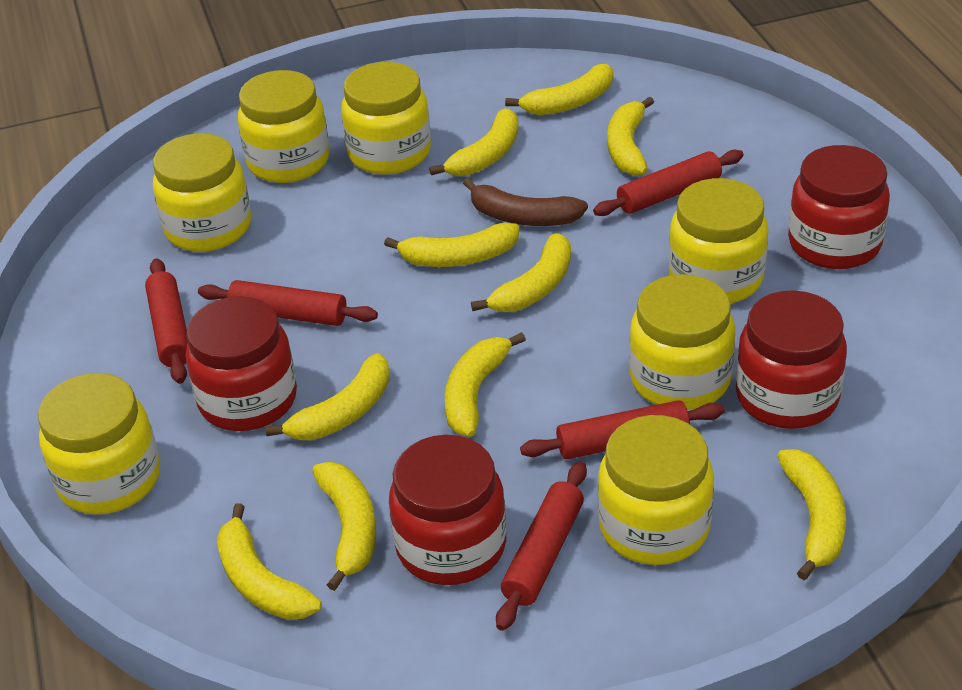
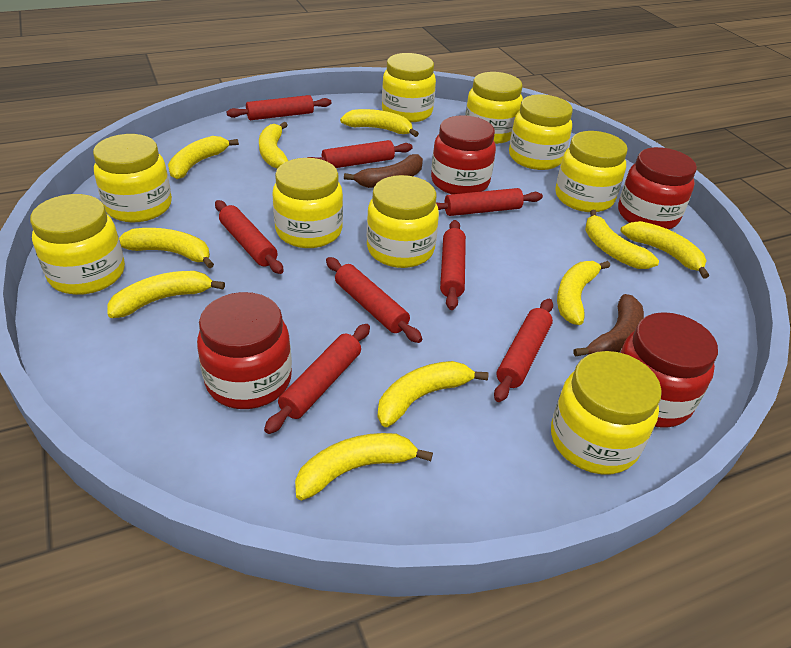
brown banana: [463,178,588,226] = 1 -> [344,154,423,188] [573,294,644,357] = 2
red rolling pin: [145,258,188,384] [198,280,378,326] [496,462,587,631] [520,400,725,459] [593,149,744,216] = 5 -> [215,200,284,274] [227,95,331,120] [264,324,370,434] [307,140,413,168] [326,257,422,343] [436,188,543,216] [440,220,466,310] [494,299,553,402] = 8
yellow jar: [38,373,160,515] [153,133,251,252] [238,70,330,183] [341,62,431,175] [598,415,714,565] [629,274,735,410] [668,178,768,304] = 7 -> [30,194,125,295] [93,134,172,222] [273,158,343,248] [367,175,439,268] [382,53,436,122] [465,72,523,144] [509,94,573,170] [551,351,662,474] [555,131,628,212] = 9

